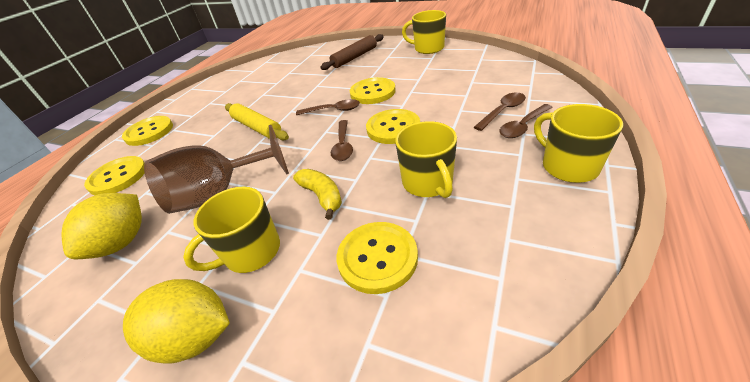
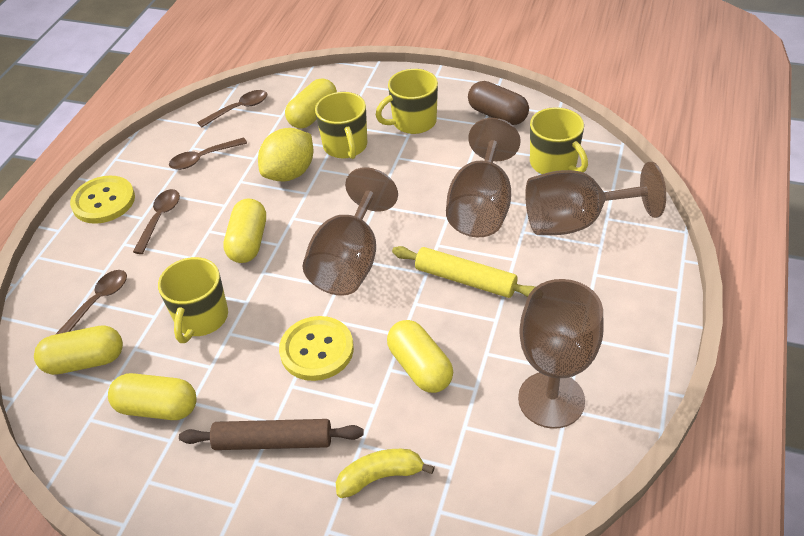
brown capsule: none = 0 -> [468,81,529,125] = 1
brown goblet: [144,125,289,214] = 1 -> [303,167,398,296] [446,118,521,237] [518,279,604,429] [525,162,666,235] = 4
yellow button: [84,156,145,195] [122,116,173,146] [337,222,418,294] [350,77,396,104] [366,109,420,144] = 5 -> [70,176,135,224] [279,316,354,381] = 2
yellow capsule: none = 0 -> [34,325,123,375] [108,373,197,420] [223,199,266,263] [285,78,337,129] [387,320,453,393] = 5
yellow lemon: [61,193,142,259] [123,279,230,364] = 2 -> [258,128,313,181] = 1

